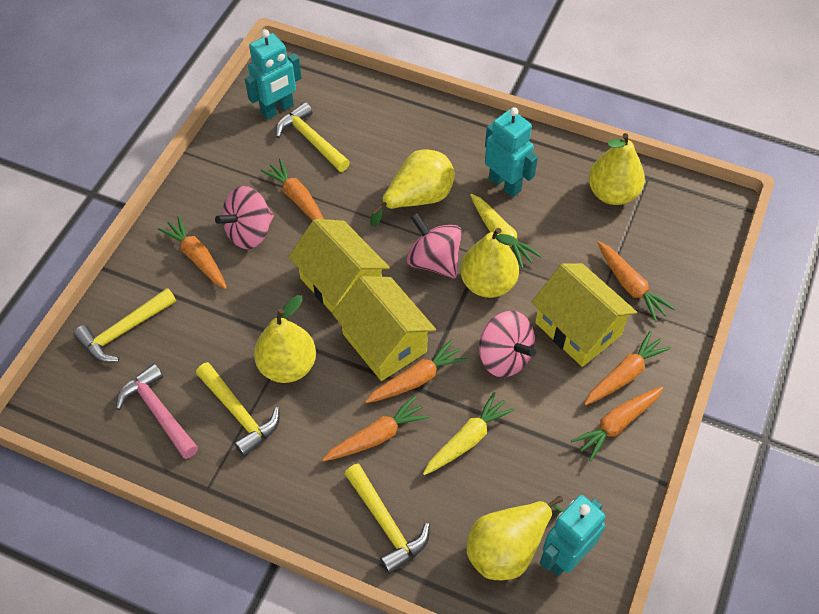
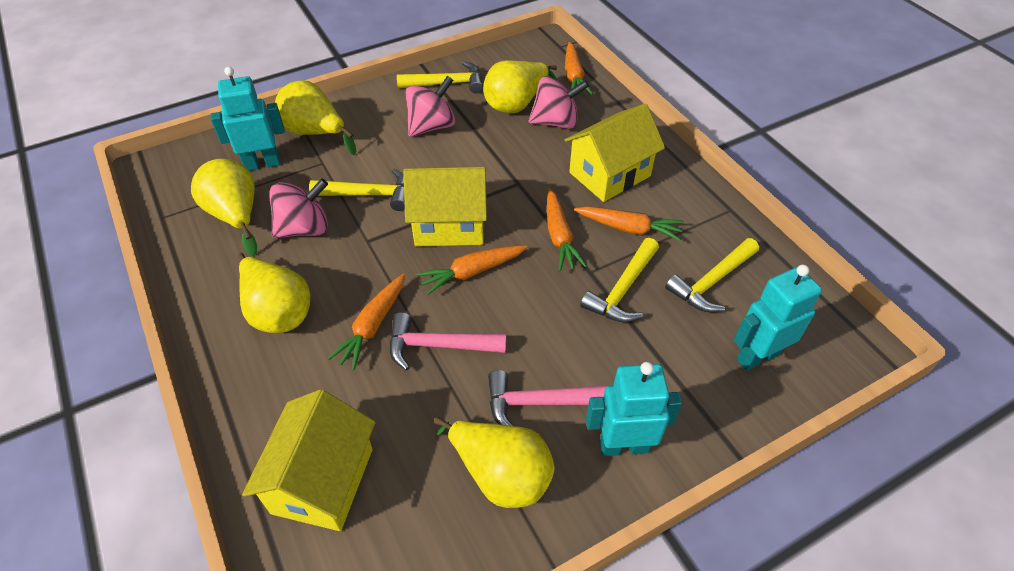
orange carrot: [158,216,227,289] [260,159,324,221] [322,396,430,461] [365,340,467,403] [571,386,664,462] [584,331,671,405] [597,241,675,322] = 7 -> [327,274,405,370] [417,245,528,295] [547,189,587,271] [565,42,593,95] [574,206,684,241] = 5
pink hammer: [116,364,198,459] = 1 -> [389,312,506,371] [488,370,612,426] = 2
yellow carrot: [423,392,515,475] [470,194,542,269] = 2 -> none = 0

